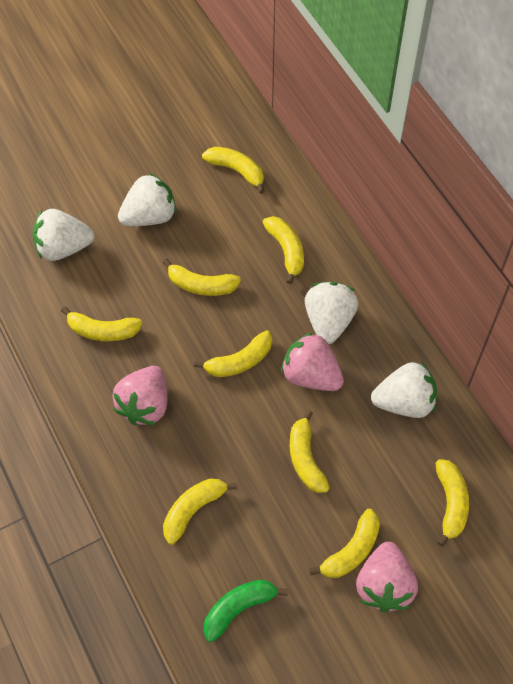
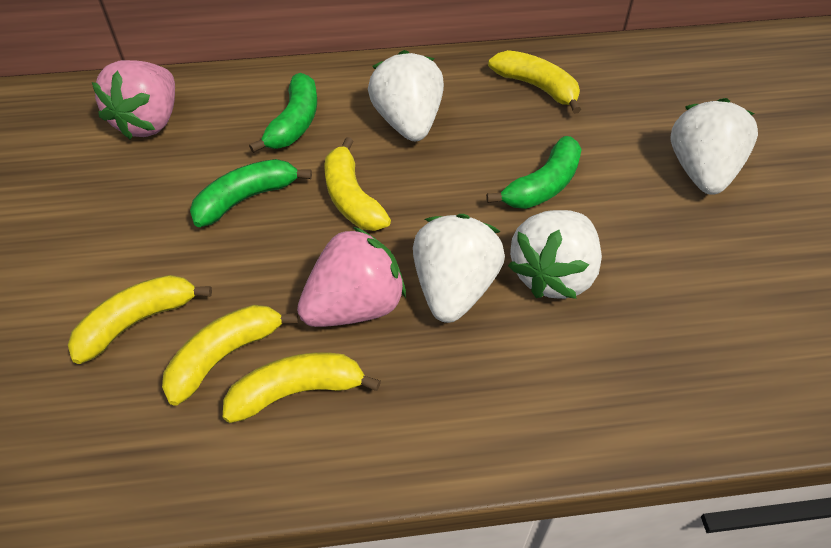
green banana: [203,580,288,642] = 1 -> [190,159,312,227] [249,73,317,153] [486,136,582,209] = 3
pink strawberry: [112,366,167,425] [281,332,344,391] [356,541,418,613] = 3 -> [92,60,175,139] [297,227,406,327] = 2
yellow banana: [61,306,142,341] [163,259,241,296] [163,479,237,544] [194,330,272,377] [202,147,265,194] [262,216,304,284] [290,410,330,493] [309,509,380,578] [436,459,469,547] = 9 -> [68,275,212,364] [162,305,298,406] [223,352,381,423] [324,137,391,231] [488,50,581,114] = 5

